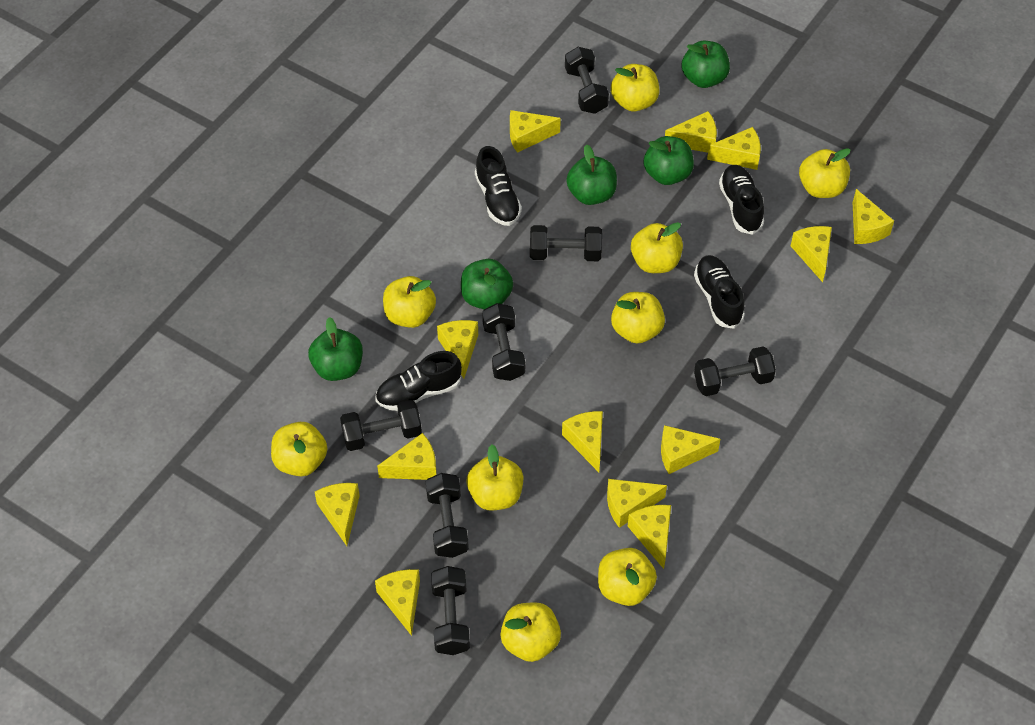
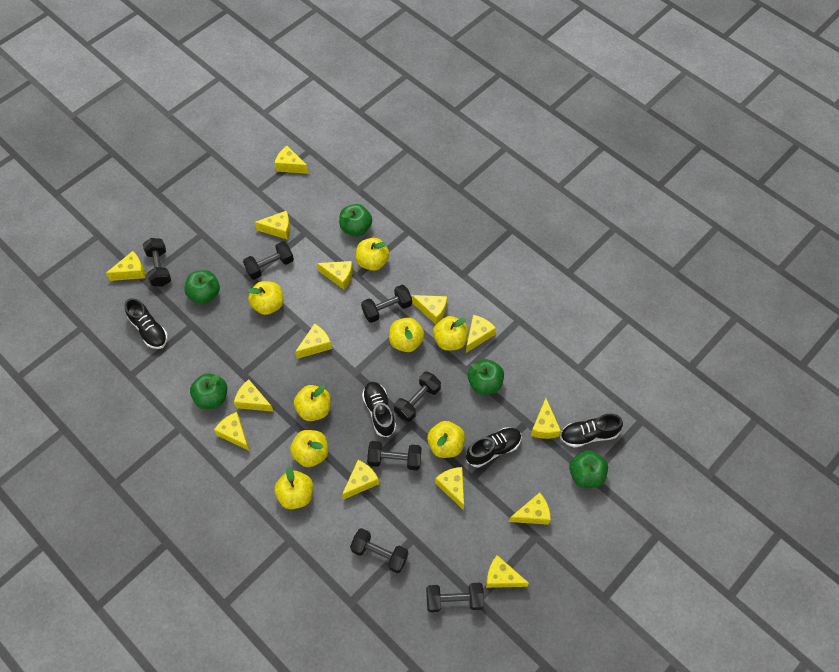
yellow apple: [271,422,327,476] [383,276,436,328] [467,445,523,510] [501,602,561,662] [598,548,657,606] [611,64,659,112] [611,292,665,343] [631,222,683,273] [799,148,850,198] = 9 -> [247,281,283,315] [274,466,313,509] [290,430,328,467] [294,385,331,421] [356,238,390,271] [389,318,424,352] [427,421,465,458] [433,316,468,351] = 8
yellow cheese: [315,483,360,546] [375,569,420,636] [377,433,437,480] [437,320,478,378] [510,110,561,153] [562,411,603,472] [607,479,667,528] [628,505,671,569] [661,425,720,474] [665,111,717,153] [707,127,761,170] [791,226,832,282] [853,189,894,244] = 13 -> [106,251,145,281] [214,412,250,451] [234,379,274,412] [254,211,290,240] [275,146,309,174] [295,324,332,359] [317,261,353,290] [342,460,379,500] [411,295,447,324] [435,467,464,510] [466,315,496,353] [486,555,529,588] [509,492,551,525] [530,398,561,439] = 14

